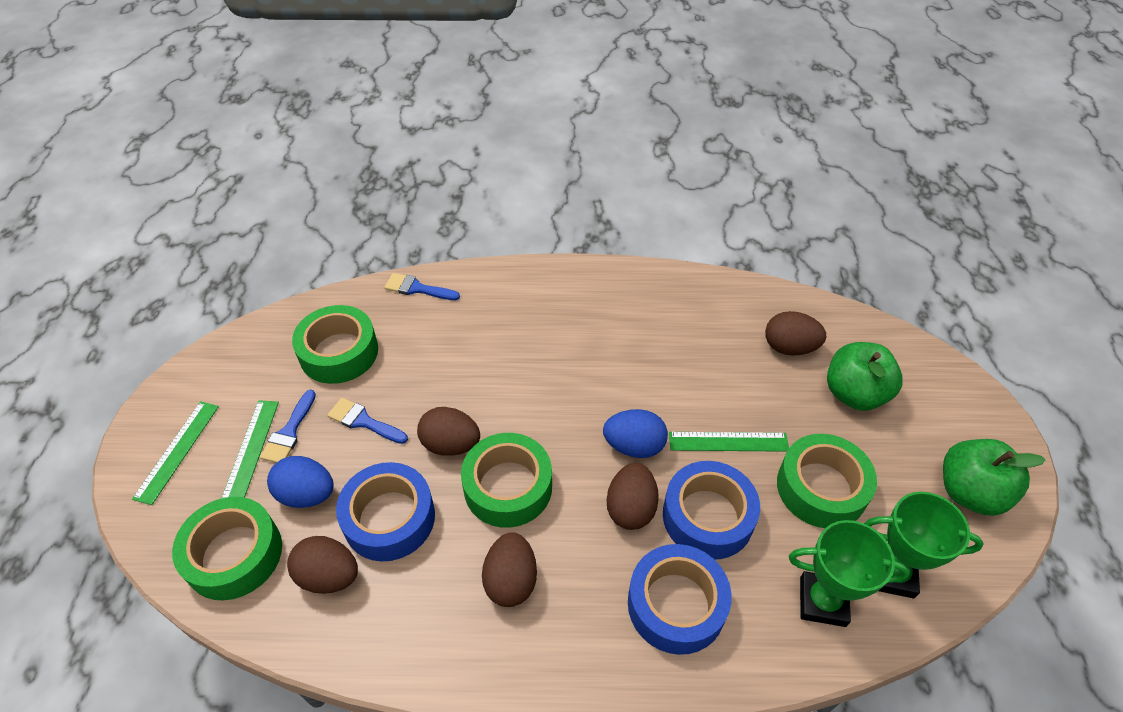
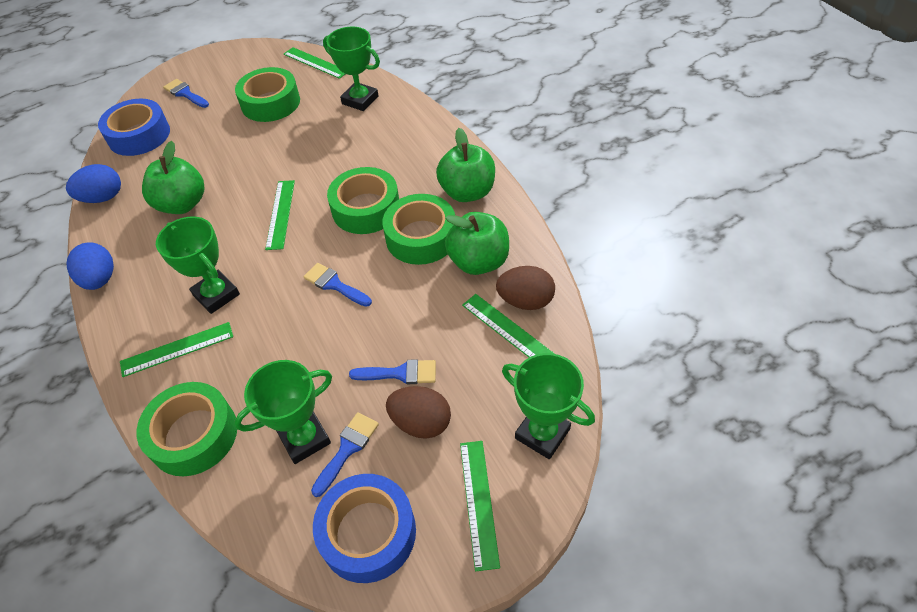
blue brush: [260,390,316,463] [327,398,408,444] [384,273,460,300] = 3 -> [163,79,209,108] [304,263,372,307] [311,412,379,497] [349,359,436,384] = 4
blue tape: [336,462,435,561] [628,544,732,655] [663,461,760,560] = 3 -> [98,99,170,156] [313,474,416,583] = 2
brown egg: [287,536,358,594] [417,407,480,456] [482,532,537,607] [607,463,659,530] [765,311,826,355] = 5 -> [386,386,451,439] [496,266,555,310] = 2
green apple: [827,342,903,411] [943,439,1046,516] = 2 -> [142,141,205,214] [436,128,495,202] [445,212,509,275] = 3
green ruler: [132,401,219,505] [222,400,279,498] [669,432,789,452] = 3 -> [120,322,233,377] [265,180,295,250] [284,47,345,79] [460,441,500,571] [462,294,555,357] = 5
green trophy: [789,520,910,627] [864,492,984,599] = 2 -> [156,216,240,314] [234,360,332,464] [323,26,380,111] [502,353,595,459] = 4

